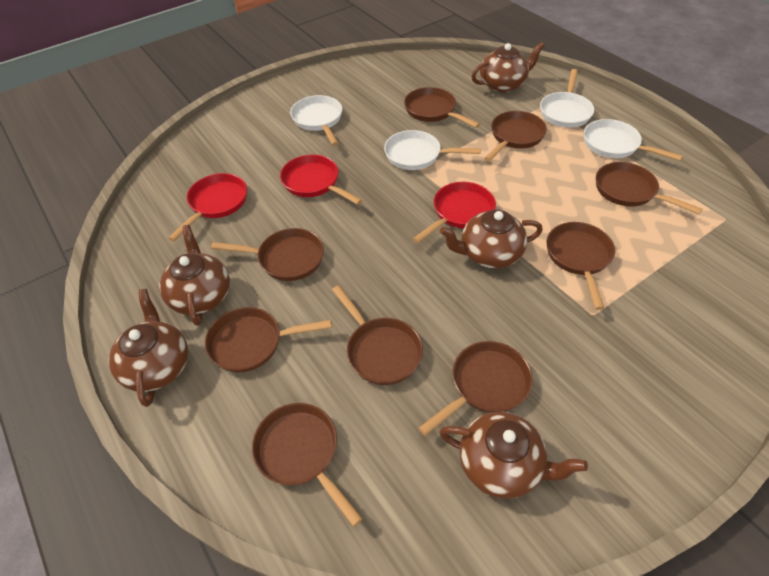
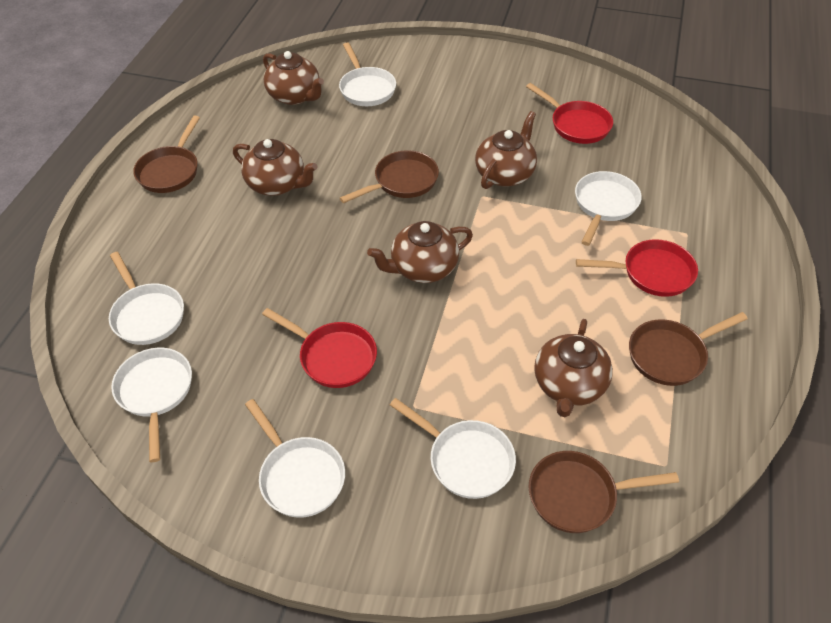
brown pan: [205,307,332,372] [211,228,324,281] [252,403,363,527] [332,285,423,385] [404,87,480,128] [418,341,533,436] [484,111,547,162] [546,222,615,310] [596,162,703,214] = 9 -> [133,116,200,193] [340,150,439,203] [529,451,679,533] [629,312,748,386] = 4
white pan: [290,95,342,146] [384,130,481,170] [540,69,594,128] [584,119,683,161] = 4 -> [109,252,184,345] [111,348,192,462] [245,399,345,518] [339,42,396,106] [390,398,516,499] [575,171,642,246] = 6

